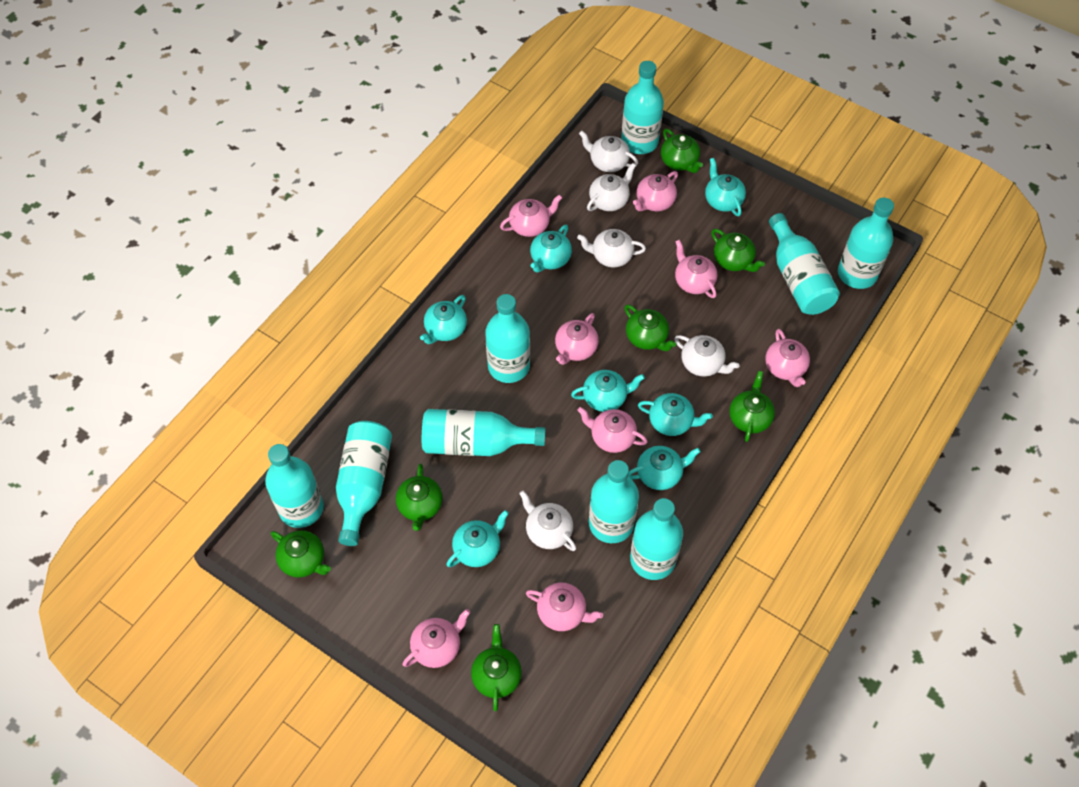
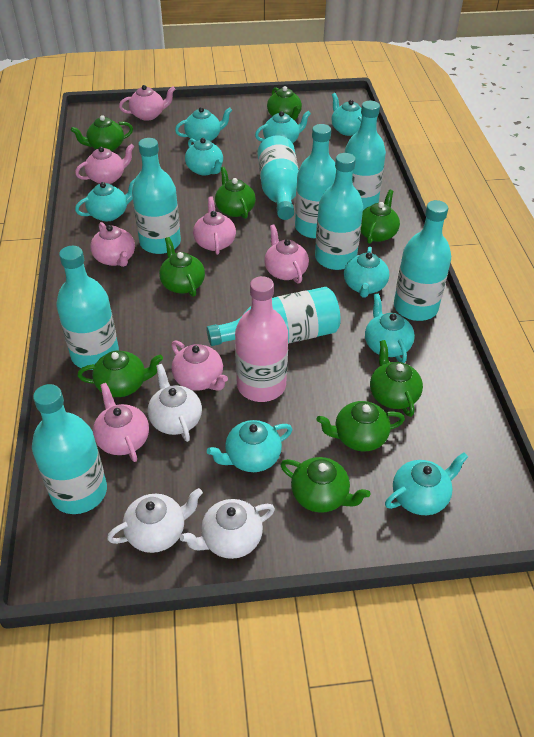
green teapot: [271,530,331,578] [396,464,443,531] [471,624,522,711] [624,305,676,351] [661,128,703,173] [711,229,765,272] [729,371,775,442] = 7 -> [71,115,133,151] [77,351,163,397] [159,237,205,297] [215,167,256,219] [267,86,302,120] [280,457,370,513] [316,401,405,451] [361,190,400,244] [370,340,423,417] = 9
pink bottle: none = 0 -> [235,276,288,402] = 1
pink teapot: [403,609,470,668] [500,195,562,237] [526,583,603,631] [555,313,599,365] [577,407,648,453] [633,171,678,211] [675,240,717,298] [765,329,810,387] = 8 -> [75,144,134,184] [90,222,135,267] [93,383,149,462] [119,85,176,121] [171,340,228,391] [193,196,236,255] [264,225,309,283] = 7
turquoise teapot: [420,295,467,344] [447,510,509,567] [530,225,572,273] [571,370,645,412] [628,446,701,490] [638,393,713,436] [705,158,746,216] = 7 -> [75,179,135,221] [175,107,232,141] [185,138,223,175] [207,420,292,472] [255,111,311,143] [332,93,362,136] [344,247,389,298] [365,294,415,363] [385,453,468,515] = 9
white teapot: [519,491,576,551] [577,229,646,267] [579,131,638,172] [587,163,636,211] [674,335,740,377] = 5 -> [107,488,203,553] [148,364,202,442] [180,499,275,559] = 3

